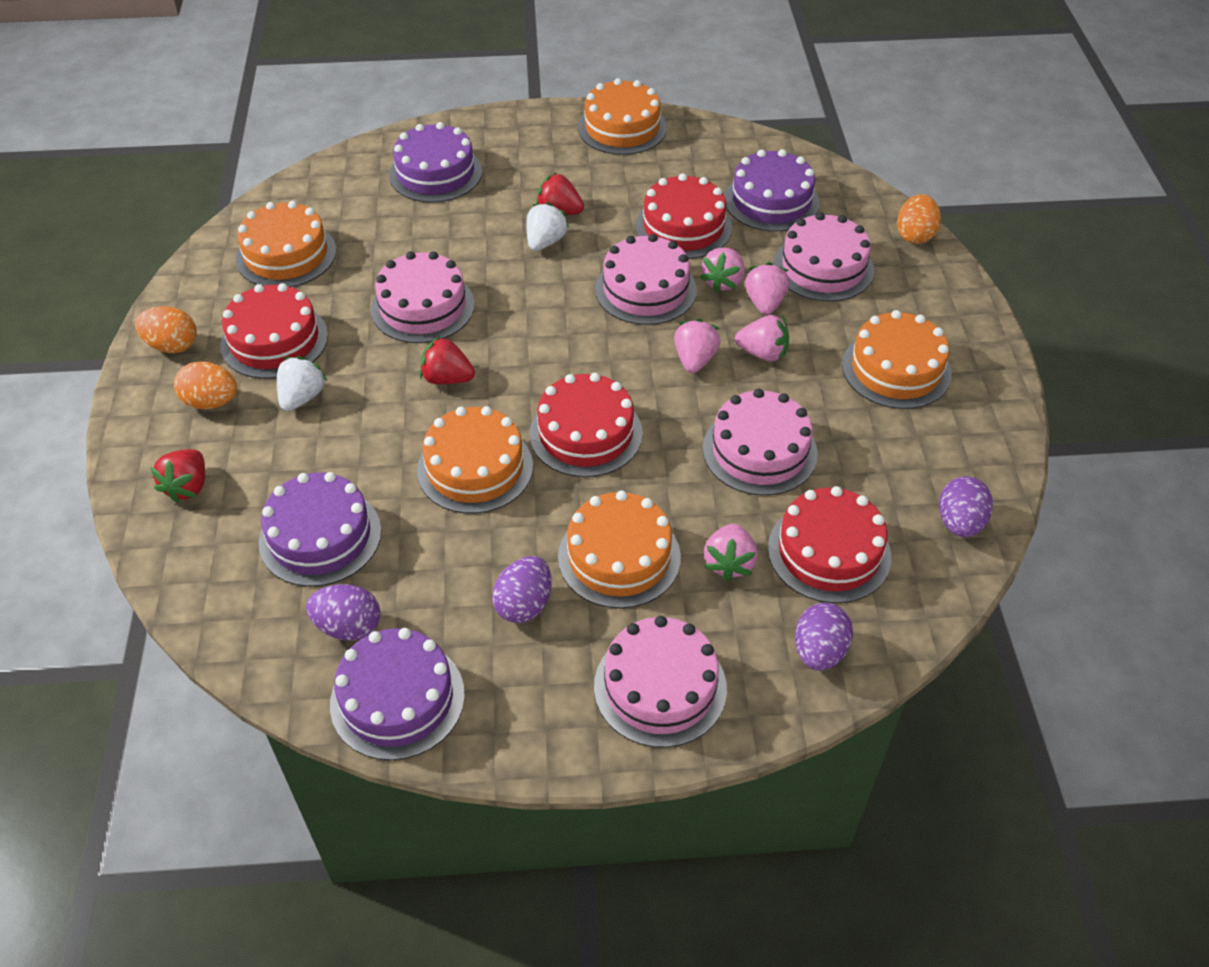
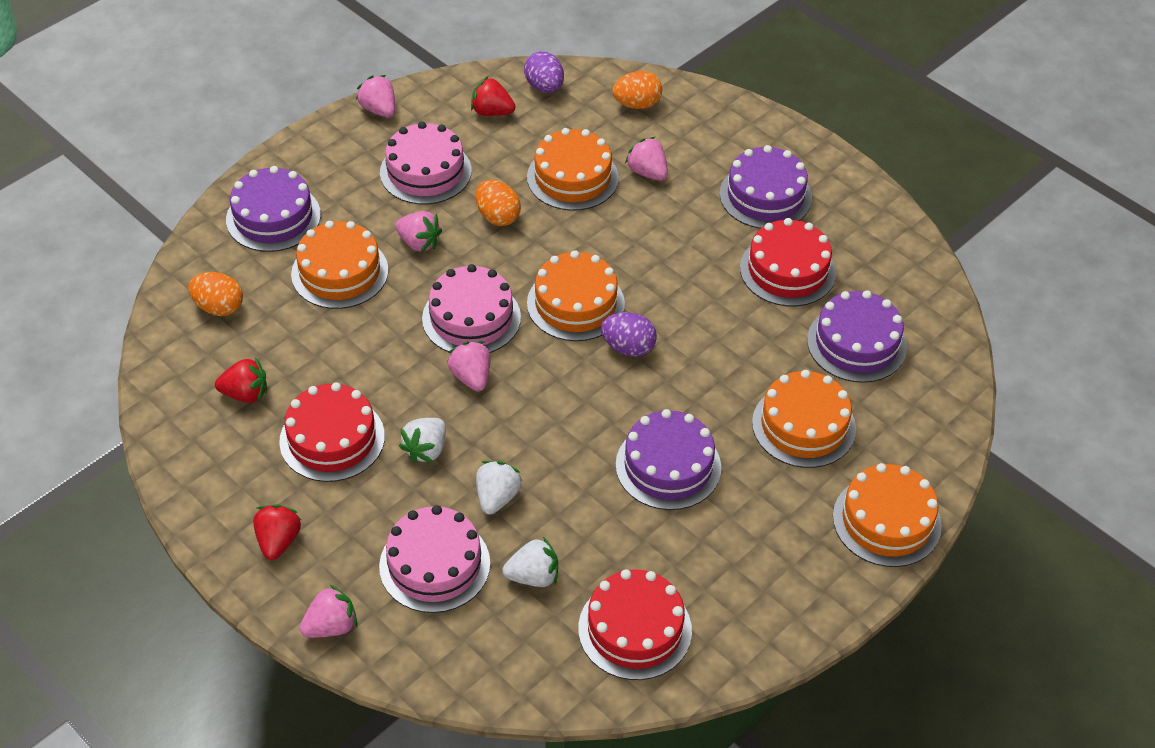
pink cake: [371,251,475,343] [594,616,727,748] [595,234,697,325] [703,389,818,496] [774,212,874,302] = 5 -> [379,505,490,613] [380,122,472,204] [422,264,521,353] = 3
purple egg: [306,584,381,641] [492,556,552,623] [795,603,853,671] [939,476,993,537] = 4 -> [524,51,564,93] [600,312,657,357] = 2
red cake: [220,283,328,379] [529,373,643,477] [635,173,732,259] [768,486,891,603] = 4 -> [279,382,385,482] [578,569,692,680] [740,218,836,306] = 3
white strawberry: [277,356,328,411] [526,202,569,251] = 2 -> [399,418,446,463] [476,461,522,515] [502,537,558,587] = 3

